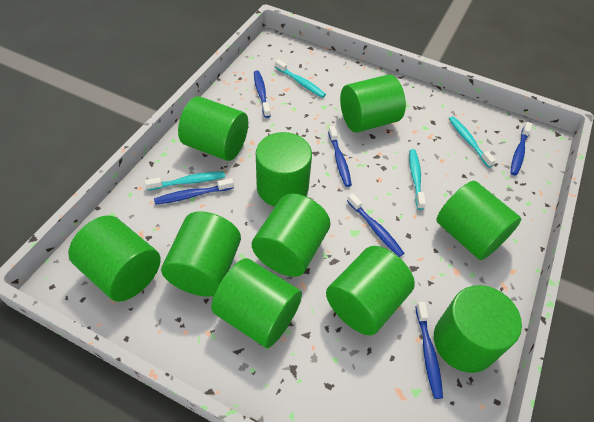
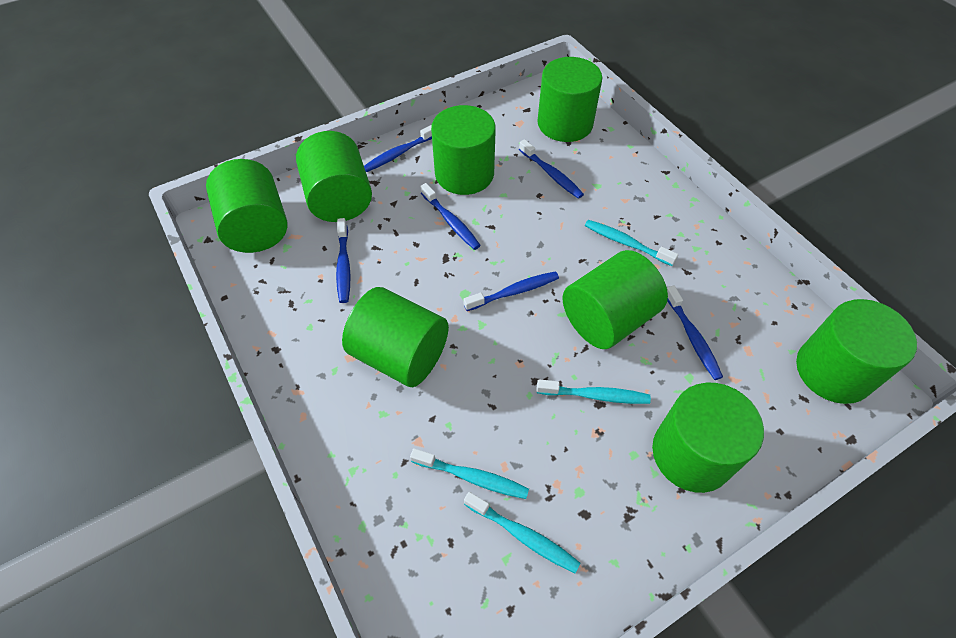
green cylinder: [68,215,161,302] [161,211,241,297] [178,96,248,161] [211,258,302,348] [252,193,330,277] [256,132,312,207] [326,246,415,335] [340,75,406,133] [434,285,522,373] [436,181,521,260] = 10 -> [206,159,288,253] [296,131,372,222] [342,287,449,387] [431,105,496,195] [538,57,602,142] [562,250,668,349] [652,383,764,493] [796,299,917,404] = 8

